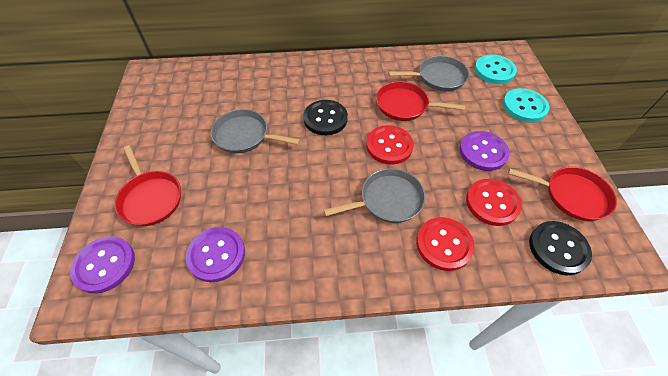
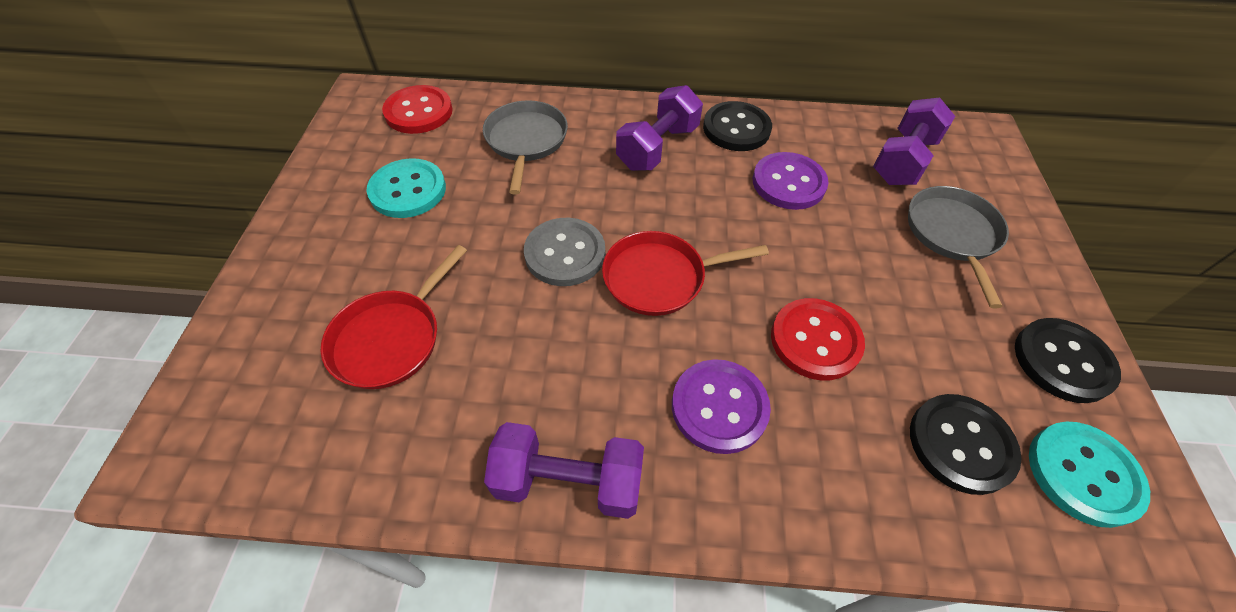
black button: [303,100,348,135] [529,221,592,275] = 2 -> [703,101,772,151] [910,394,1022,495] [1015,318,1121,403] = 3
grey button: none = 0 -> [524,218,605,286] = 1
grey pan: [211,109,300,153] [323,168,426,223] [388,56,469,91] = 3 -> [483,100,568,195] [908,186,1009,308] = 2
purple button: [70,236,135,294] [186,227,245,282] [459,131,510,171] = 3 -> [672,359,771,454] [753,152,829,210] = 2
purple dumbbell: none = 0 -> [484,422,644,519] [616,85,703,171] [873,97,955,185] = 3
red button: [366,125,414,165] [416,217,475,271] [466,179,522,226] = 3 -> [382,85,453,134] [771,298,865,380] = 2
red pan: [115,145,181,226] [376,81,465,121] [508,167,617,221] = 3 -> [321,245,467,389] [602,231,769,316] = 2

